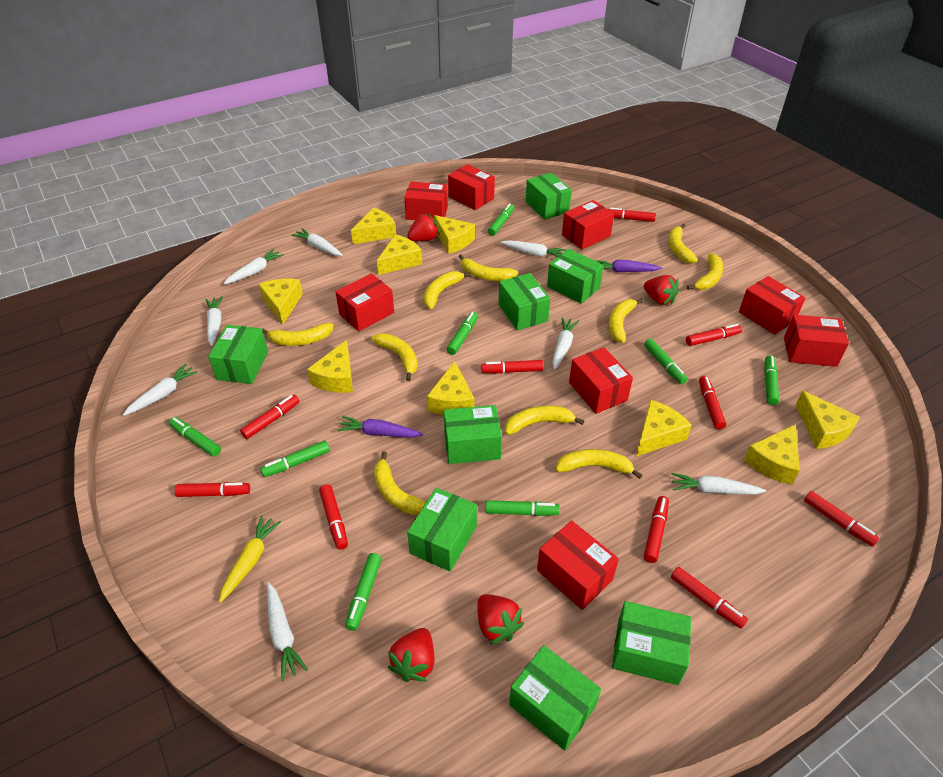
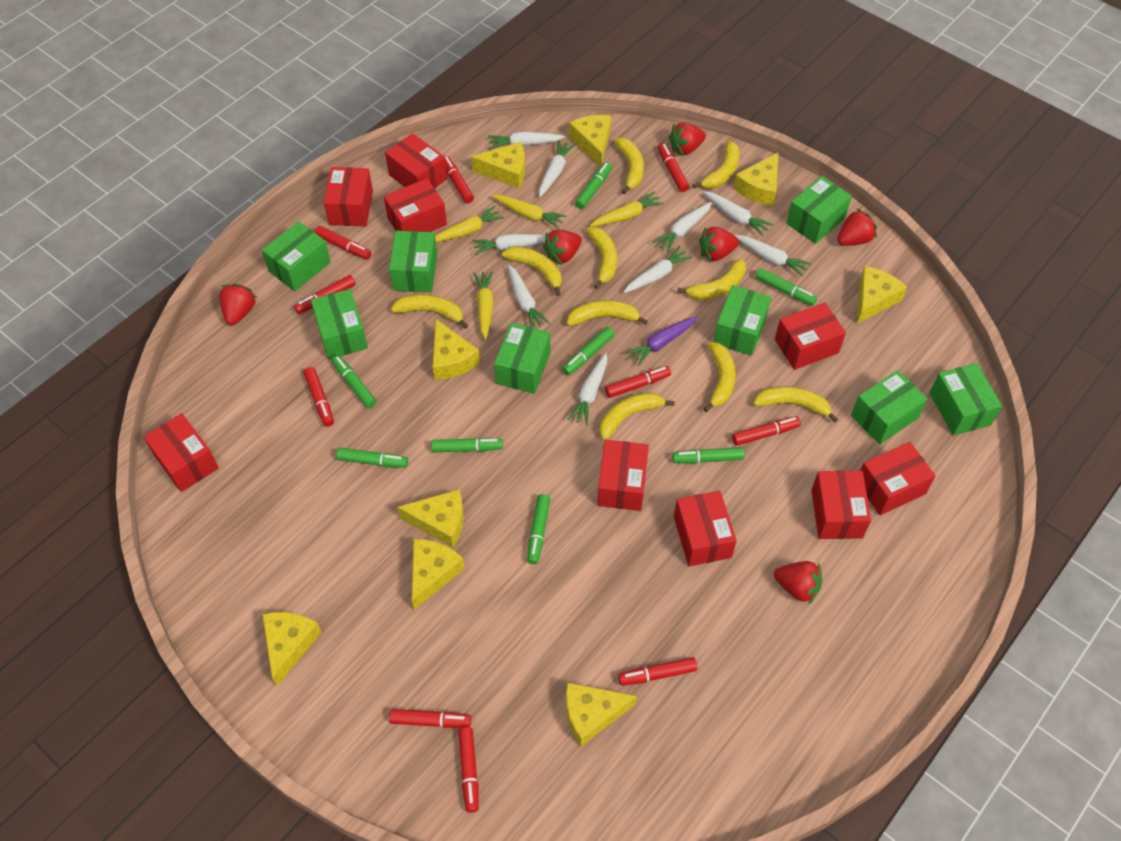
purple carrot: [337,416,423,438] [594,260,662,272] = 2 -> [625,316,697,367] = 1
red box: [335,274,394,331] [404,181,448,220] [448,164,495,210] [537,520,619,610] [562,200,614,249] [569,347,633,414] [739,276,805,335] [784,315,849,367] = 8 -> [144,413,219,492] [324,167,373,227] [384,178,447,232] [385,133,447,188] [597,440,649,511] [674,491,737,566] [775,303,846,370] [811,470,871,539] [860,442,936,515] = 9
red strawberry: [388,628,434,682] [407,213,439,241] [477,594,524,645] [644,275,679,305] = 4 -> [219,284,257,325] [543,229,582,265] [668,122,706,155] [699,227,739,262] [774,561,822,604] [837,208,877,246] = 6
white carrot: [123,364,198,416] [205,297,223,347] [224,249,284,284] [267,582,308,681] [291,228,343,256] [501,240,566,257] [552,318,579,370] [672,473,766,495] = 8 -> [472,234,546,255] [488,131,565,149] [508,265,549,328] [539,140,575,197] [568,353,607,426] [624,246,692,293] [653,202,712,252] [703,191,773,236] [734,235,811,277] = 9
yellow carrot: [219,516,281,603] = 1 -> [435,206,504,243] [473,271,494,340] [492,195,566,229] [590,191,664,227] = 4

